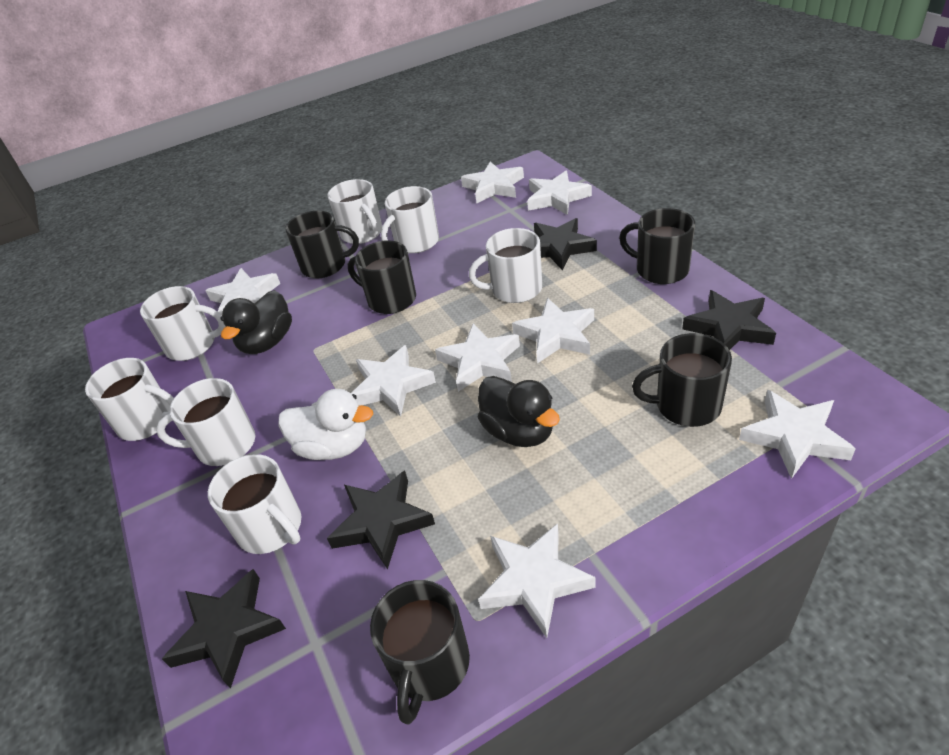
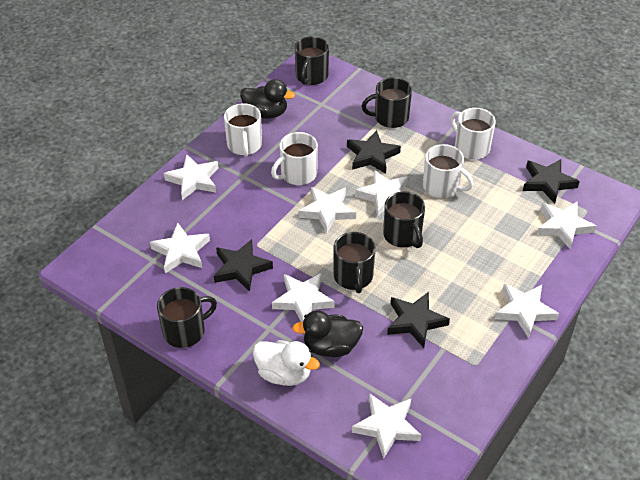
white mug: [85,358,174,441] [140,286,226,361] [156,378,255,466] [208,454,302,554] [327,179,383,244] [381,186,439,253] [469,228,542,303] = 7 -> [224,103,262,157] [271,132,318,185] [423,144,474,198] [450,108,496,160] = 4

